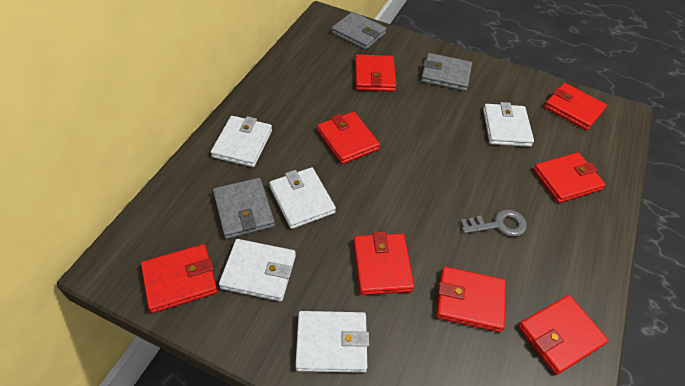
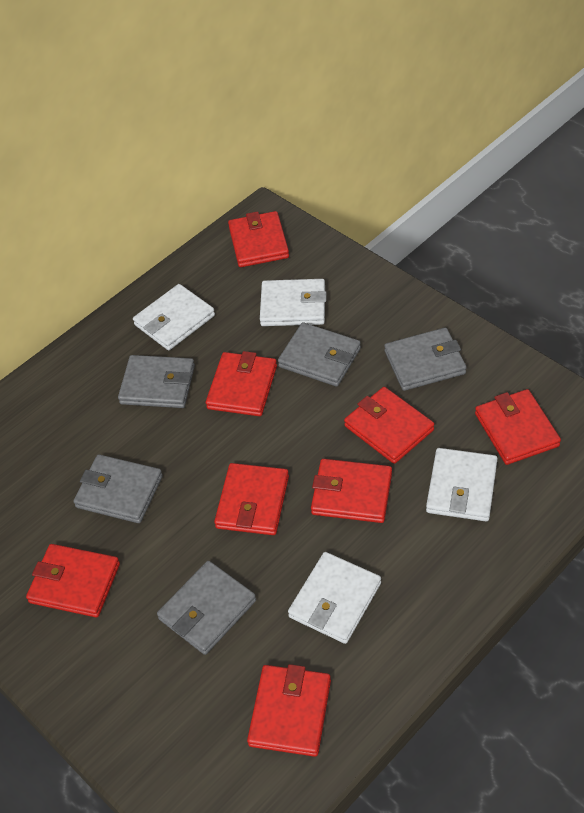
grey key: [460,209,527,237] = 1 -> none = 0
grey wallet: [213,178,275,239] [332,12,386,50] [421,53,472,91] = 3 -> [73,454,163,523] [118,355,195,408] [157,561,256,655] [278,322,361,386] [384,327,467,391] = 5
white wallet: [211,116,272,167] [219,239,296,301] [269,168,336,229] [295,311,369,373] [483,102,534,147] = 5 -> [133,284,215,350] [260,279,326,326] [288,552,381,644] [426,448,498,521] = 4

